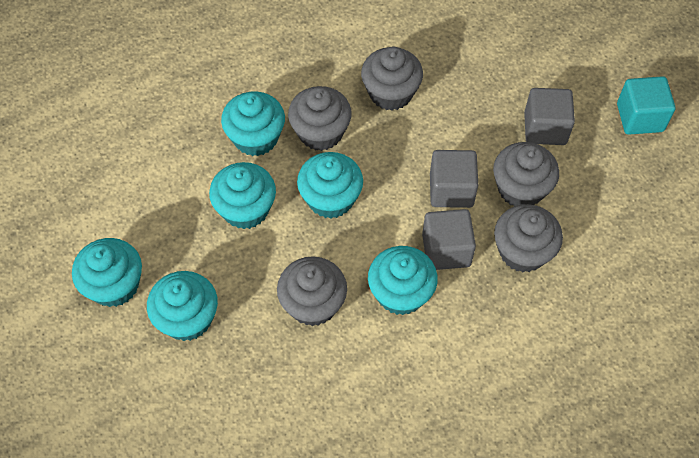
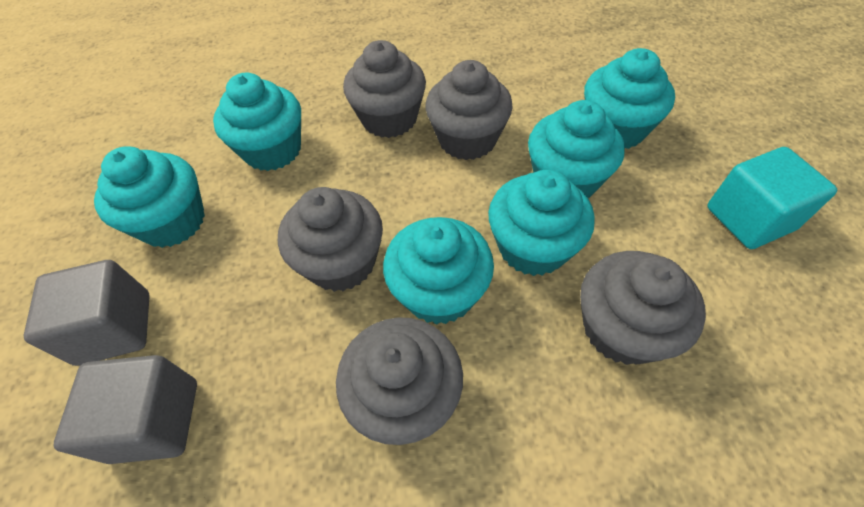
grey cube: [422,209,476,270] [430,150,478,208] [524,88,575,145] = 3 -> [23,260,150,366] [54,355,197,464] = 2

